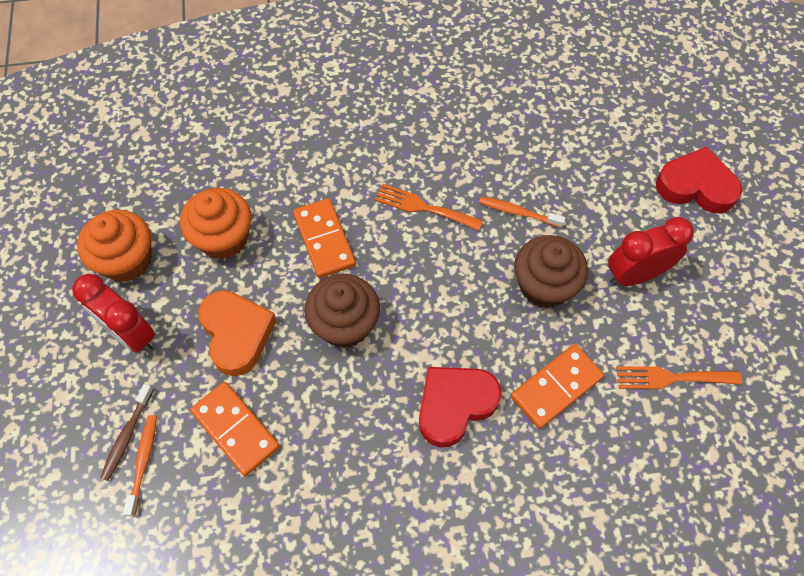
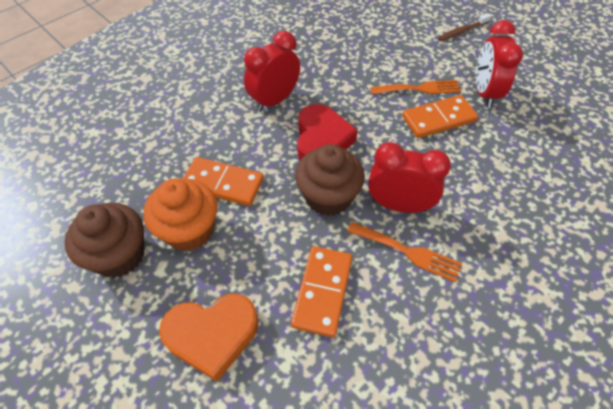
orange cupcake: [77,210,152,282] [180,188,252,259] = 2 -> [143,178,218,251] = 1
orange toothbrush: [123,415,157,517] [479,197,565,228] = 2 -> none = 0
red clock: [72,274,155,353] [608,217,694,286] = 2 -> [244,31,300,112] [368,142,451,213] [476,20,523,108] = 3
red heart: [419,367,502,447] [656,147,742,214] = 2 -> [297,104,358,160] = 1

